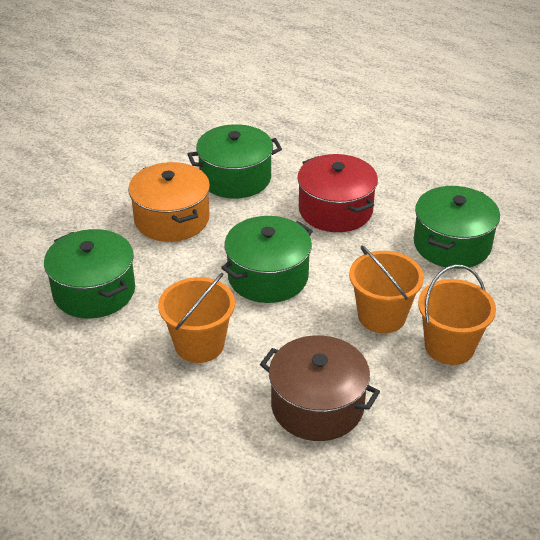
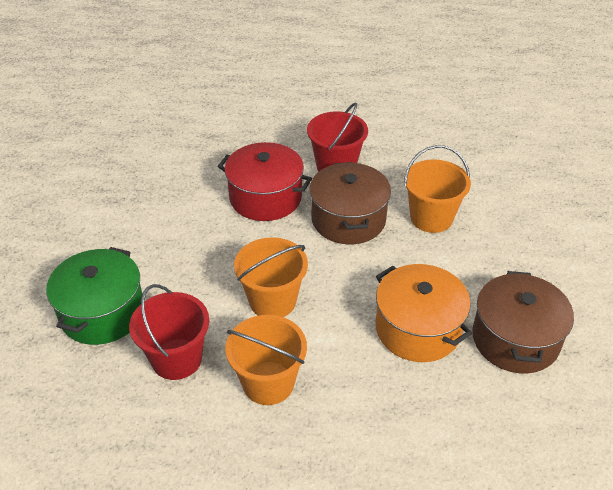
brown pot: [260,335,380,441] = 1 -> [310,162,391,244] [472,271,574,374] = 2
green pot: [44,229,135,318] [188,124,282,198] [221,216,313,303] [414,186,500,269] = 4 -> [46,247,142,345] = 1
red bucket: none = 0 -> [129,284,209,380] [307,103,368,172] = 2

